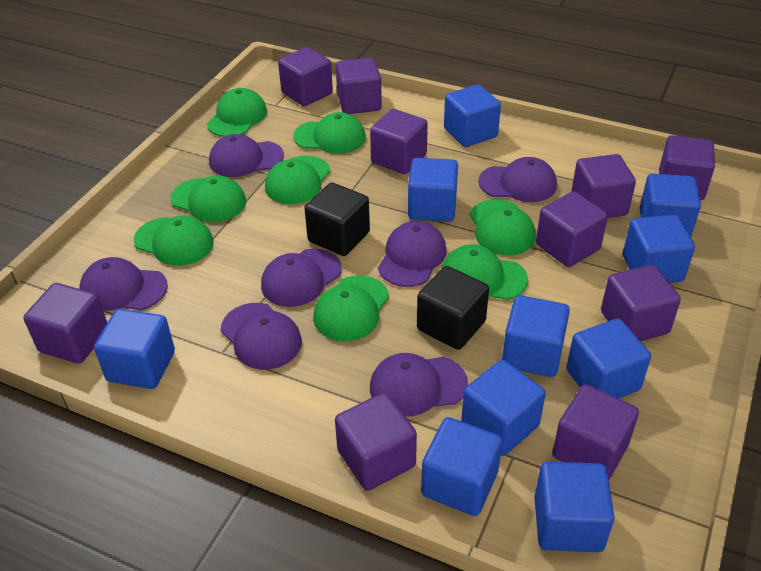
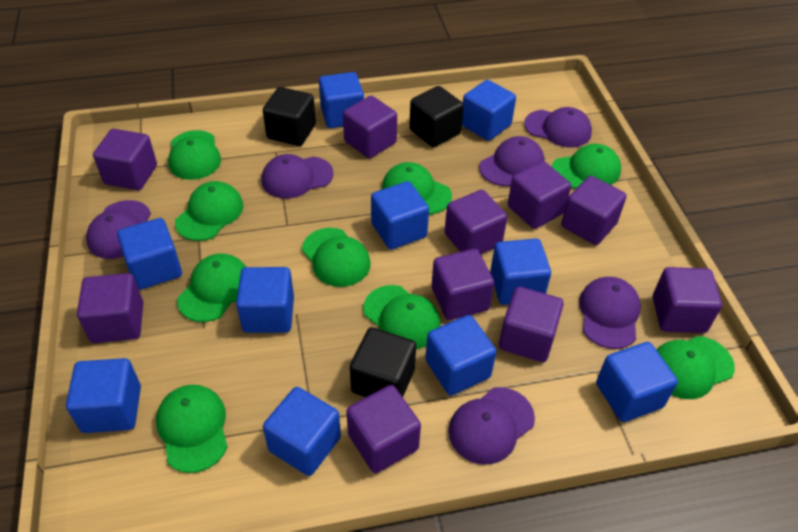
black cube: [304,183,370,256] [417,266,489,350] = 2 -> [263,87,316,146] [350,327,416,397] [409,86,464,147] = 3
green cap: [134,216,214,266] [171,176,246,222] [207,88,267,137] [265,156,330,204] [293,112,366,154] [313,275,389,341] [441,244,528,300] [470,199,536,256] = 8 -> [156,385,228,473] [168,130,221,180] [175,181,243,241] [177,253,246,322] [302,228,371,287] [363,285,441,349] [382,162,452,215] [551,144,621,189] [656,336,735,399] = 9
purple cap: [80,257,168,311] [209,134,284,177] [221,303,302,370] [261,249,342,307] [370,353,468,417] [378,221,447,287] [478,157,557,202] = 7 -> [86,200,151,259] [261,154,334,199] [448,387,535,465] [479,136,545,186] [524,107,592,147] [579,277,641,349] = 6

